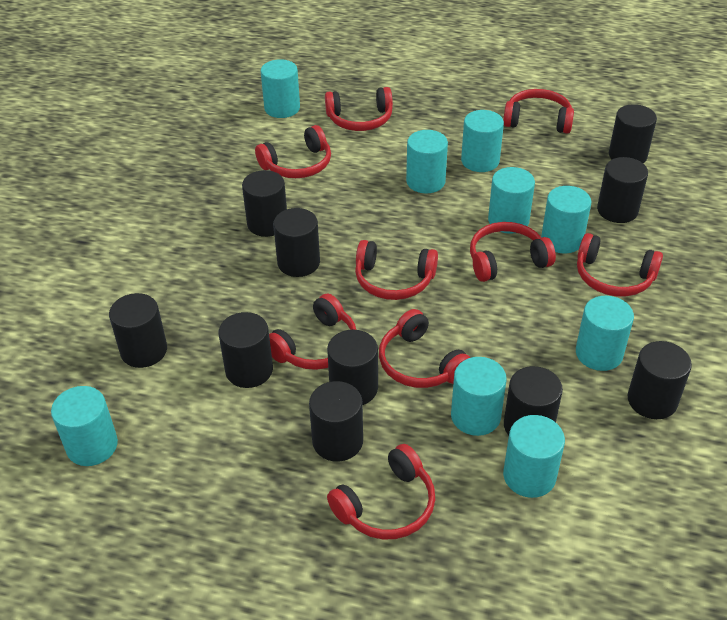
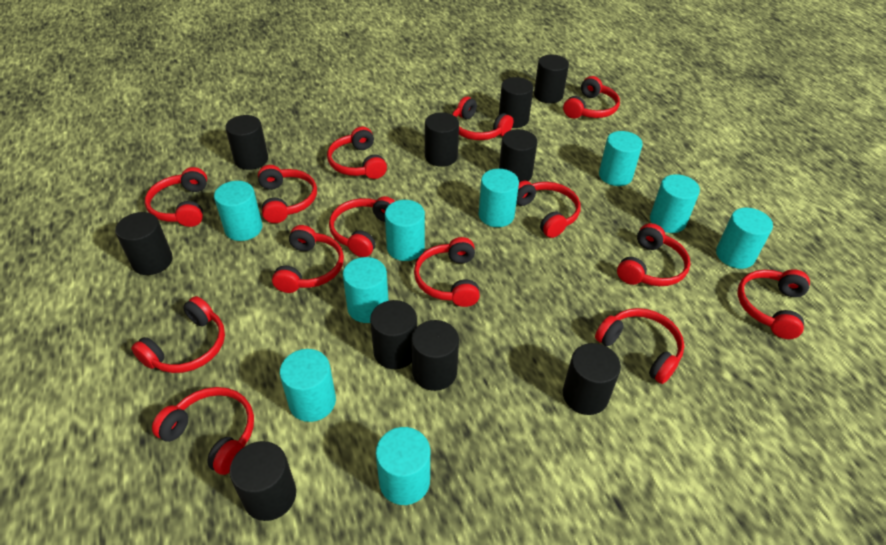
red headphones: [255,125,331,178] [269,294,356,370] [325,87,393,131] [327,444,435,539] [355,240,438,300] [379,309,471,388] [470,222,556,282] [503,89,574,134] [577,233,663,296] = 9 -> [131,296,225,373] [145,167,207,227] [152,387,254,475] [258,165,317,223] [272,225,344,293] [327,127,387,179] [329,196,395,257] [414,237,480,307] [452,97,514,140] [516,181,581,238] [563,76,620,119] [595,308,684,384] [617,223,691,286] [737,269,810,339] = 14

